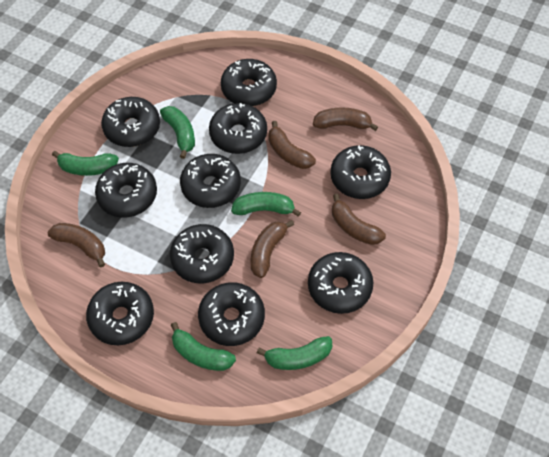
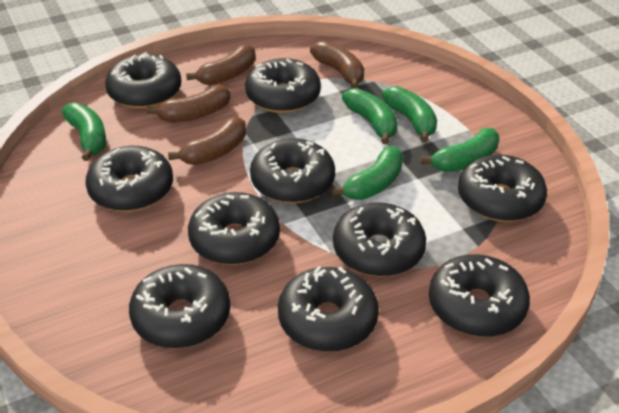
brown banana: [48,223,105,267] [251,220,294,278] [269,121,316,169] [313,108,378,131] [332,194,386,245] = 5 -> [147,85,230,123] [168,117,246,165] [186,44,256,85] [310,41,364,89] = 4

